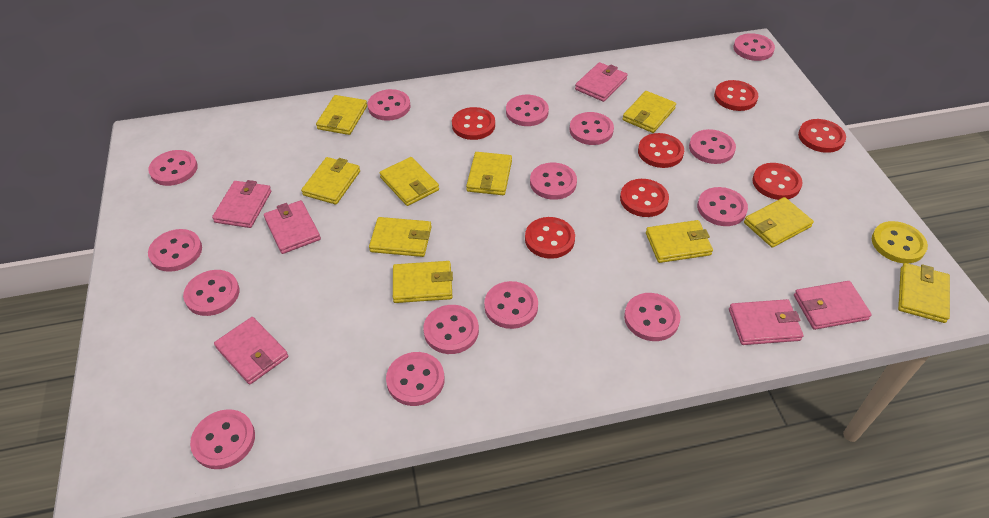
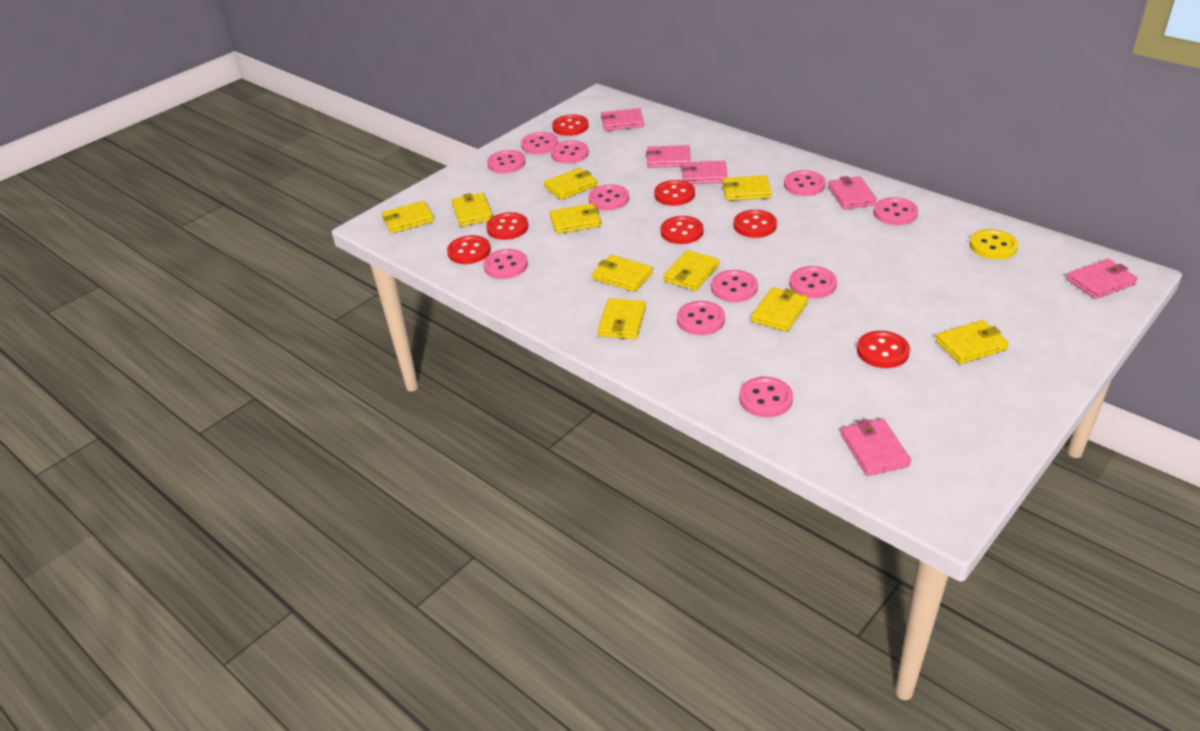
pink button: [148,150,198,186] [148,229,202,272] [183,270,239,316] [190,409,255,469] [368,89,410,121] [386,352,445,406] [423,305,479,354] [484,281,538,329] [506,95,549,126] [530,163,577,200] [570,112,614,145] [624,293,680,341] [689,129,736,164] [697,187,748,226] [733,33,775,61] = 15 -> [483,249,528,279] [487,150,525,173] [521,132,558,154] [551,141,589,164] [588,185,629,210] [677,301,725,335] [711,270,758,302] [739,376,793,417] [784,170,826,196] [789,266,837,298] [873,197,918,225] = 11

